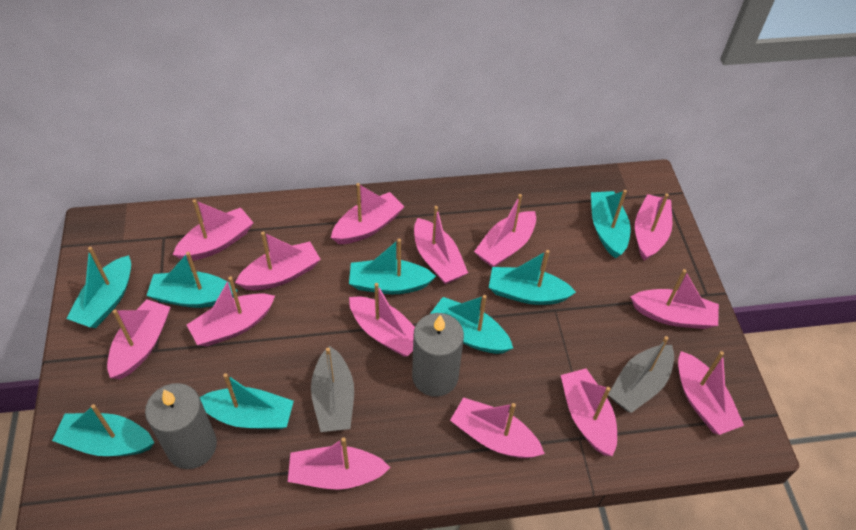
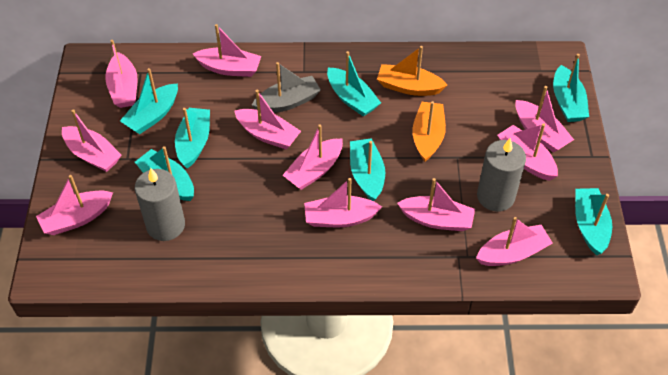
grey boat: [311,346,354,432] [608,336,674,413] = 2 -> [252,62,321,113] = 1
orange boat: none = 0 -> [377,46,447,96] [413,101,446,162] = 2
pink boat: [107,299,170,379] [173,200,254,261] [187,276,275,346] [235,232,321,290] [288,437,391,490] [331,183,405,244] [349,283,415,357] [414,206,468,284] [450,397,545,458] [474,194,536,267] [561,368,617,456] [631,269,719,329] [635,193,672,261] [678,351,744,435] = 14 -> [36,175,113,235] [62,109,122,172] [105,40,138,108] [193,24,261,77] [234,90,301,149] [283,124,343,190] [304,178,382,227] [397,178,475,231] [476,217,553,266] [497,123,558,181] [515,86,574,152] = 11
turquoise boat: [52,404,154,456] [66,247,131,328] [147,252,237,308] [200,373,294,429] [349,239,436,294] [430,295,513,354] [489,250,576,305] [591,190,631,258] = 8 -> [120,68,178,134] [135,146,194,201] [175,108,210,169] [327,51,381,117] [350,138,385,201] [553,54,589,122] [575,188,612,255] = 7

